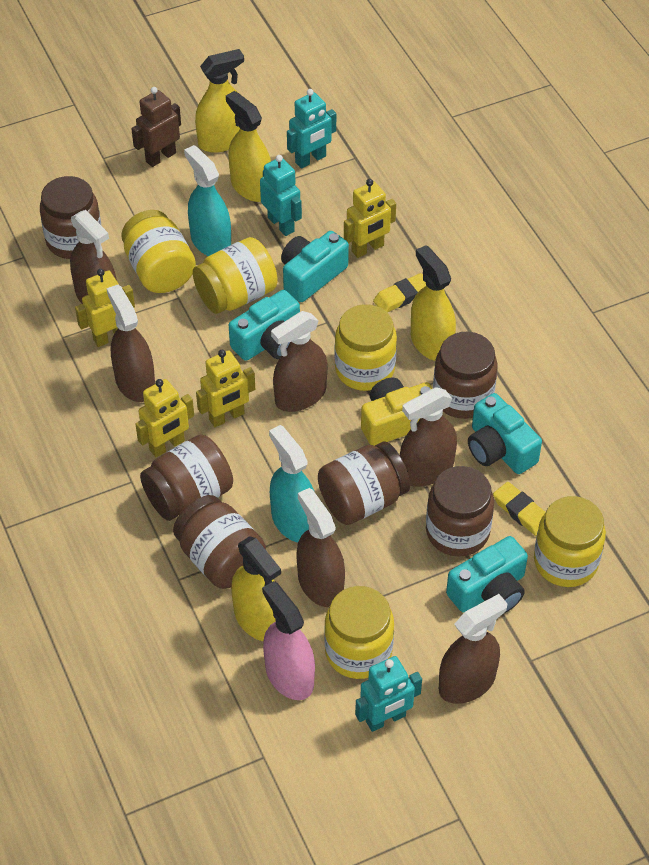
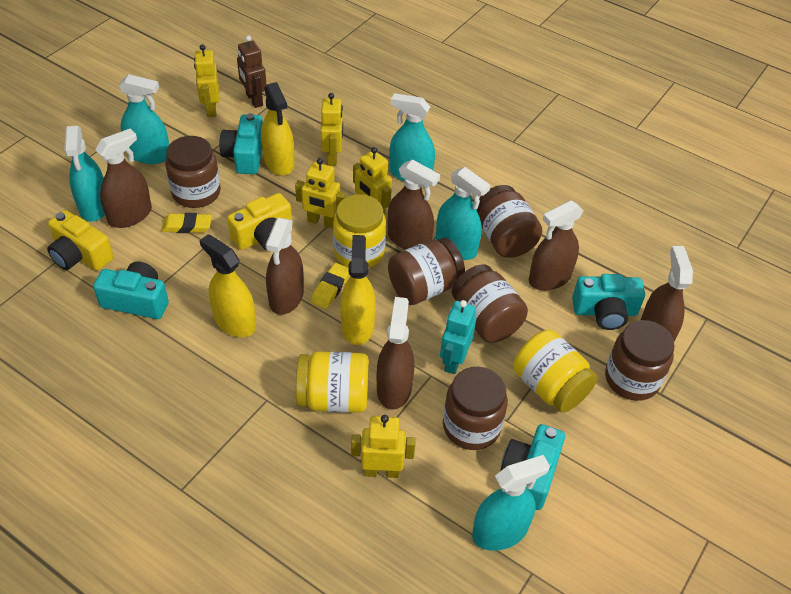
pink spray bottle: [262,581,315,700] = 1 -> none = 0
turquoise robot: [260,155,302,236] [287,89,336,168] [355,656,422,732] = 3 -> [440,300,476,374] = 1
turquoise spray bottle: [184,145,231,256] [269,425,315,542] = 2 -> [64,126,105,221] [119,74,169,164] [389,93,435,181] [436,167,490,260] [472,455,550,551] = 5
yellow camera: [361,377,433,446] = 1 -> [47,210,114,271] [227,193,292,250] = 2
yellow jar: [121,210,196,293] [193,237,278,314] [324,586,394,679] [335,304,397,391] [534,496,606,587] = 5 -> [296,351,369,413] [333,194,386,268] [513,330,597,413] = 3
yellow robot: [75,269,135,347] [135,379,194,457] [196,350,255,427] [344,179,396,258] = 4 -> [194,44,219,117] [295,158,345,229] [320,93,343,166] [351,415,416,478] [353,147,392,215] = 5
yellow spray bottle: [195,49,244,153] [226,91,271,202] [231,536,281,641] [411,245,456,361] = 4 -> [200,234,256,337] [261,82,295,176] [340,235,376,345] = 3

